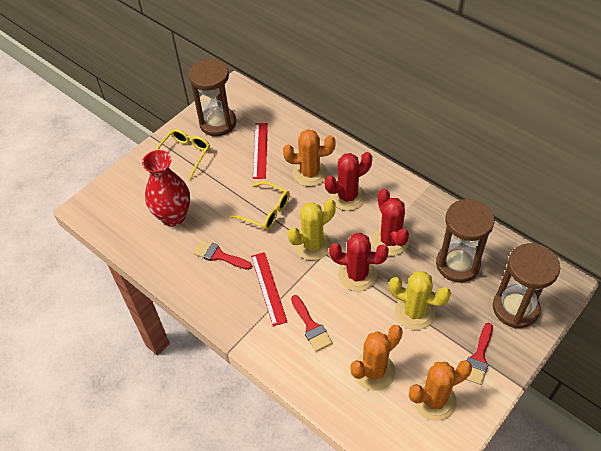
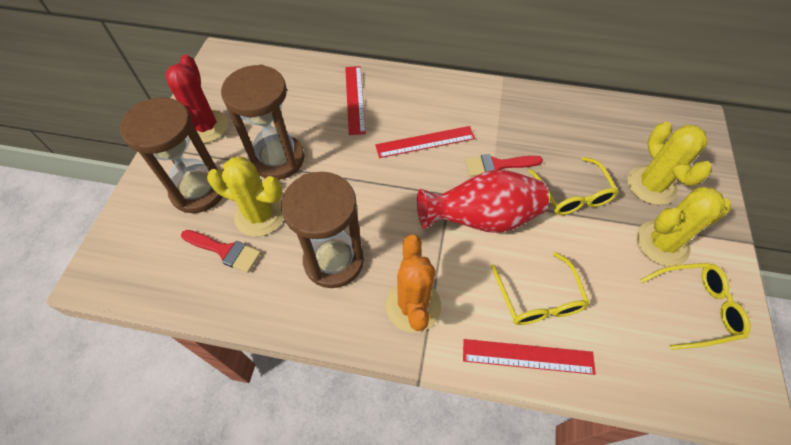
orange cactus: [283,129,336,186] [351,325,403,391] [409,360,472,421] = 3 -> [385,235,441,333] = 1
red brush: [193,240,252,270] [291,295,332,352] [466,323,493,385] = 3 -> [181,230,261,273] [465,154,543,177] = 2
red cactus: [325,152,372,211] [329,233,389,291] [371,189,409,256] = 3 -> [165,55,228,143] = 1
red ruler: [251,252,287,326] [253,123,268,179] = 2 -> [345,66,366,135] [375,126,475,158] [463,339,596,375] = 3
yellow cactus: [288,199,336,260] [389,271,451,330] = 2 -> [207,157,283,237] [627,122,712,205] [636,187,731,266] = 3
yellow glasses: [156,129,210,180] [229,181,290,230] = 2 -> [491,252,590,325] [529,157,619,215] [640,263,751,350] = 3

